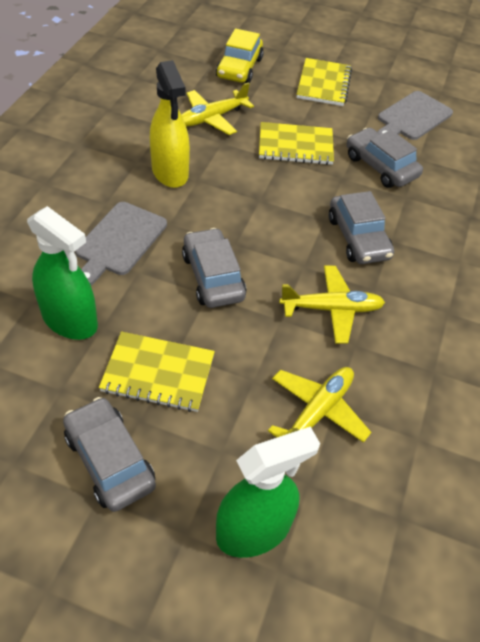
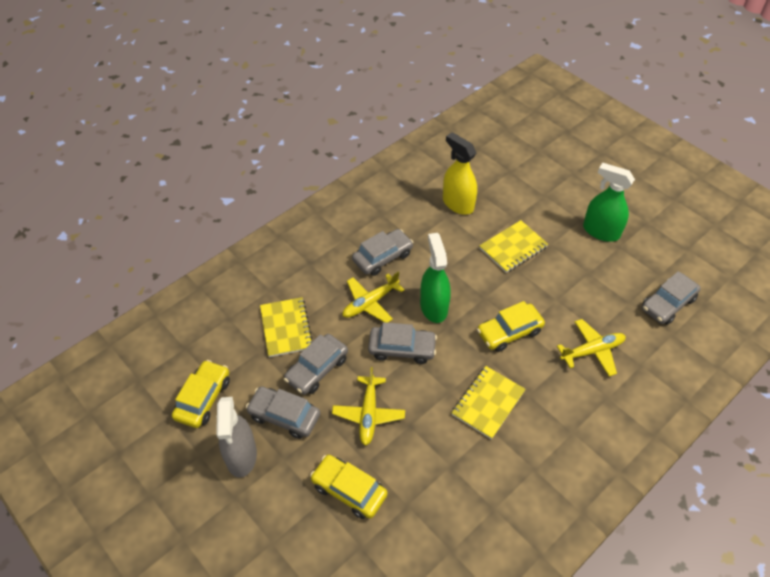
grey car: [63,397,156,512] [182,228,246,308] [329,191,394,264] [347,128,423,188] = 4 -> [246,386,320,439] [284,334,348,395] [352,229,413,276] [368,322,437,364] [642,271,701,325] = 5
grey cutting board: [75,202,167,285] [377,91,453,140] = 2 -> none = 0
grey spray bottle: none = 0 -> [216,397,257,478] = 1
yellow car: [216,28,264,83] = 1 -> [172,360,230,428] [310,455,388,519] [477,301,545,352] = 3

